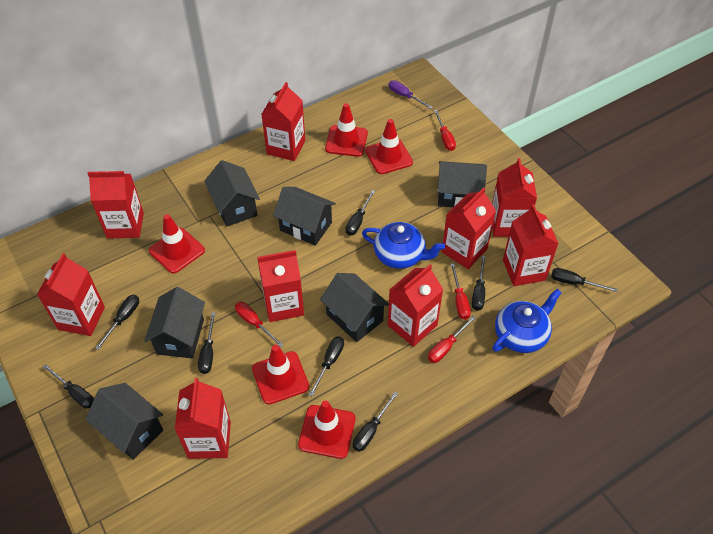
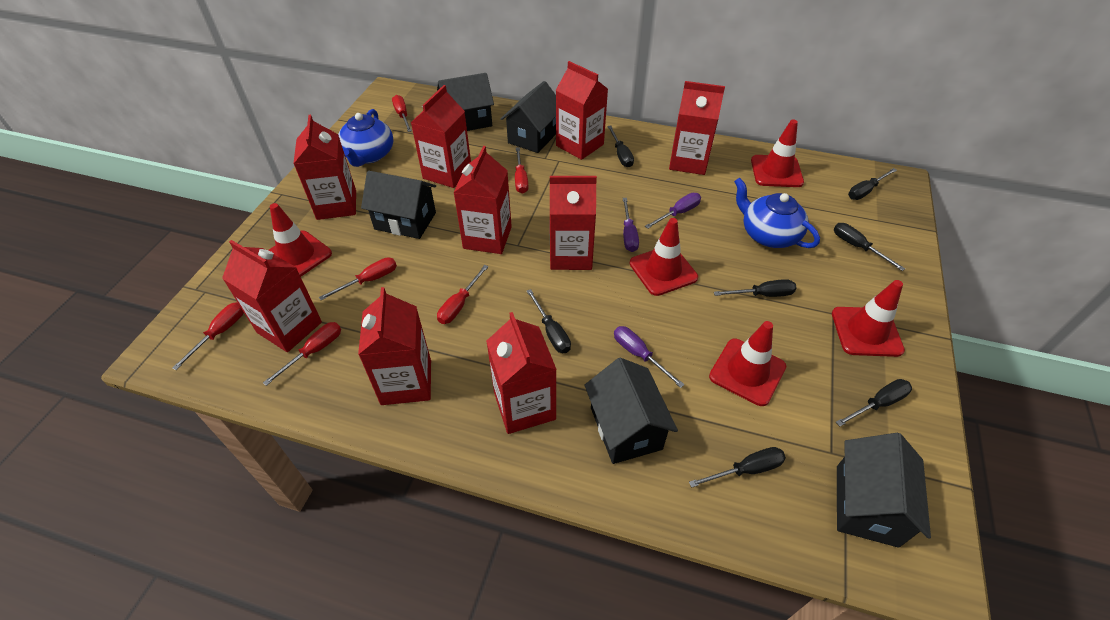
black house: [85,383,163,460] [144,287,205,358] [204,160,260,227] [273,187,336,246] [320,273,389,342] [437,161,487,207] = 6 -> [361,171,436,239] [437,73,494,131] [501,81,556,153] [584,358,678,464] [837,433,931,548] = 5
black screwdriver: [43,364,94,409] [95,295,139,350] [198,312,215,374] [309,337,344,396] [345,190,375,236] [353,392,398,452] [472,256,486,311] [551,268,618,292] = 8 -> [527,289,571,353] [607,125,634,167] [689,447,786,488] [714,279,797,297] [834,223,905,271] [836,379,912,427] [848,168,897,200] = 7
purple screwdriver: [388,80,433,109] = 1 -> [614,326,685,388] [623,198,639,252] [645,193,701,229] = 3
red screwdriver: [235,302,284,347] [428,316,476,363] [434,110,456,151] [451,263,471,320] = 4 -> [172,302,244,370] [263,322,341,386] [319,257,397,300] [392,95,412,132] [437,265,489,324] [515,147,529,194] = 6

